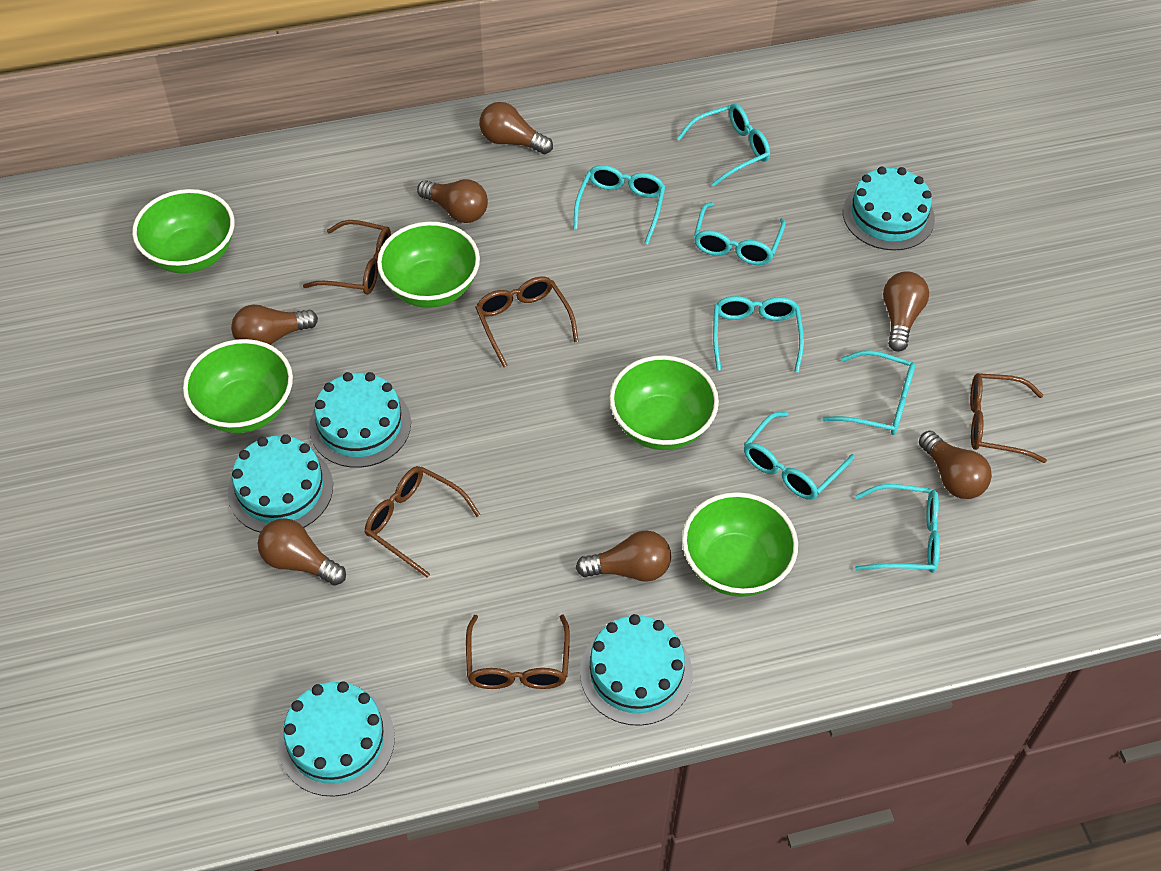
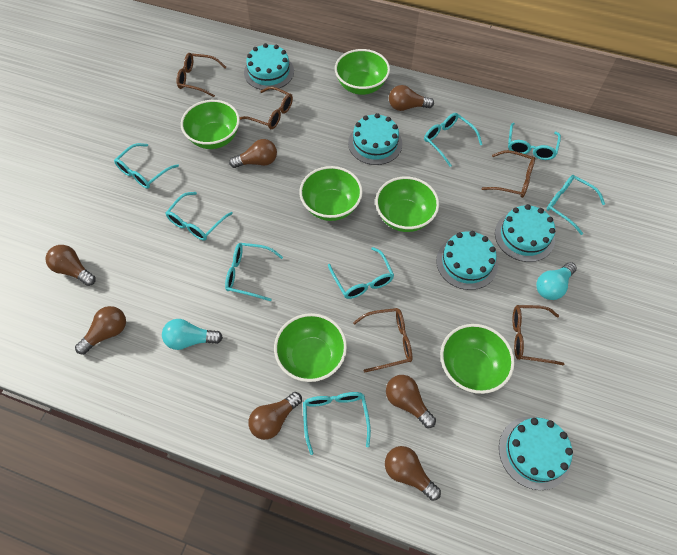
green bowl: [132,189,234,273] [183,339,293,433] [377,222,480,308] [610,355,719,450] [682,492,798,597] = 5 -> [181,100,240,149] [274,313,347,382] [299,166,363,221] [335,49,390,95] [375,176,439,232] [440,324,514,394] = 6
turquoise glasses: [573,165,665,244] [677,104,770,187] [694,202,786,265] [713,296,804,372] [744,412,855,500] [822,350,915,435] [855,484,940,573] = 7 -> [114,143,179,189] [166,192,233,240] [225,243,283,301] [303,392,371,455] [328,247,394,299] [424,113,483,167] [508,123,561,160] [547,175,605,235] = 8
turquoise light bulb: none = 0 -> [162,319,223,350] [536,262,577,300] = 2

